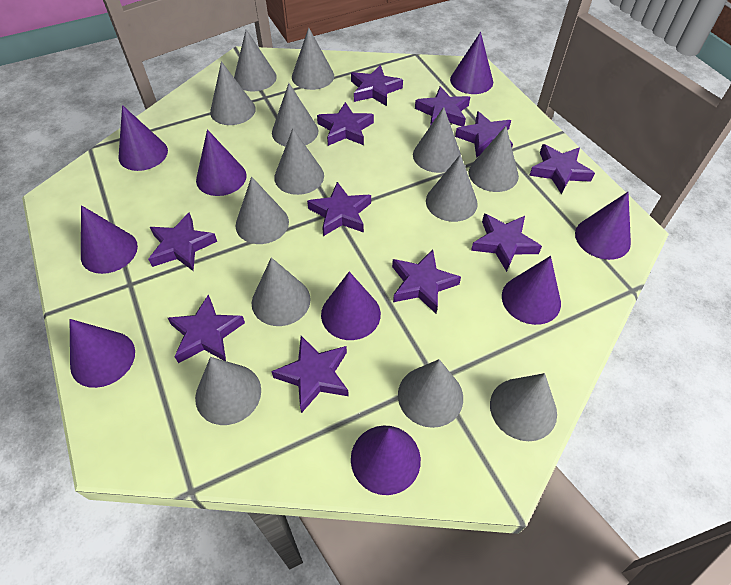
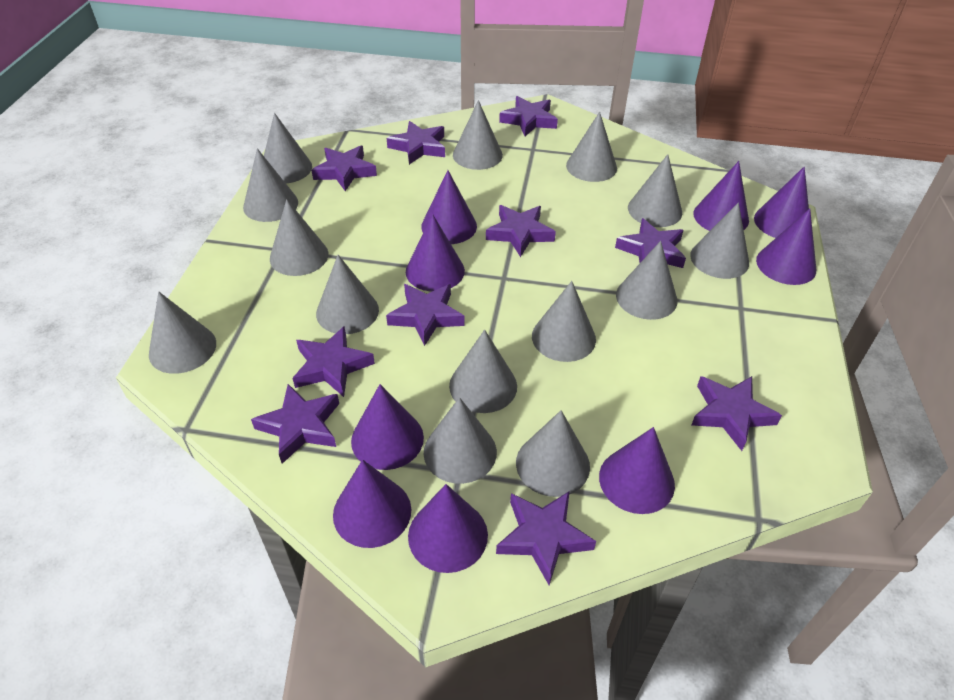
grey cone: [195,357,261,425] [210,61,256,125] [234,29,277,91] [236,176,289,244] [252,257,311,326] [272,83,318,147] [274,129,324,195] [292,28,334,90] [398,359,463,428] [413,107,461,173] [426,154,478,222] [469,126,519,192] [490,373,557,441] = 13 -> [149,292,216,374] [243,148,298,222] [264,113,312,183] [270,199,328,276] [316,255,379,334] [424,397,497,484] [449,330,517,413] [453,100,503,170] [516,410,590,497] [532,281,596,362] [566,112,617,182] [616,241,677,320] [628,154,682,227] [690,202,749,279] = 14
purple star: [148,212,217,271] [168,294,245,363] [271,336,349,413] [307,182,371,236] [317,102,374,146] [351,65,403,106] [392,249,461,313] [415,86,470,126] [455,111,513,158] [471,214,542,272] [529,144,595,194] = 11 -> [251,384,339,464] [292,326,375,397] [311,146,377,191] [386,284,465,346] [387,121,445,165] [486,205,556,257] [496,491,596,585] [499,96,558,136] [615,218,686,268] [692,376,782,451] = 10

